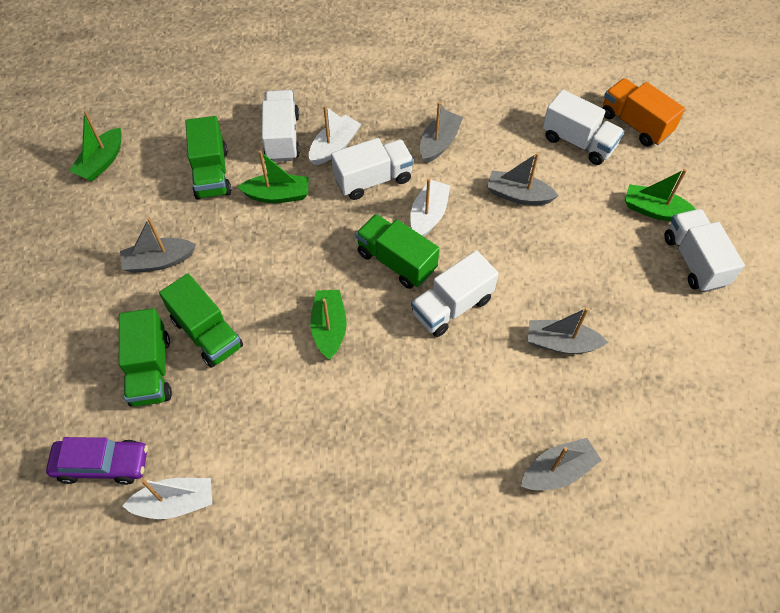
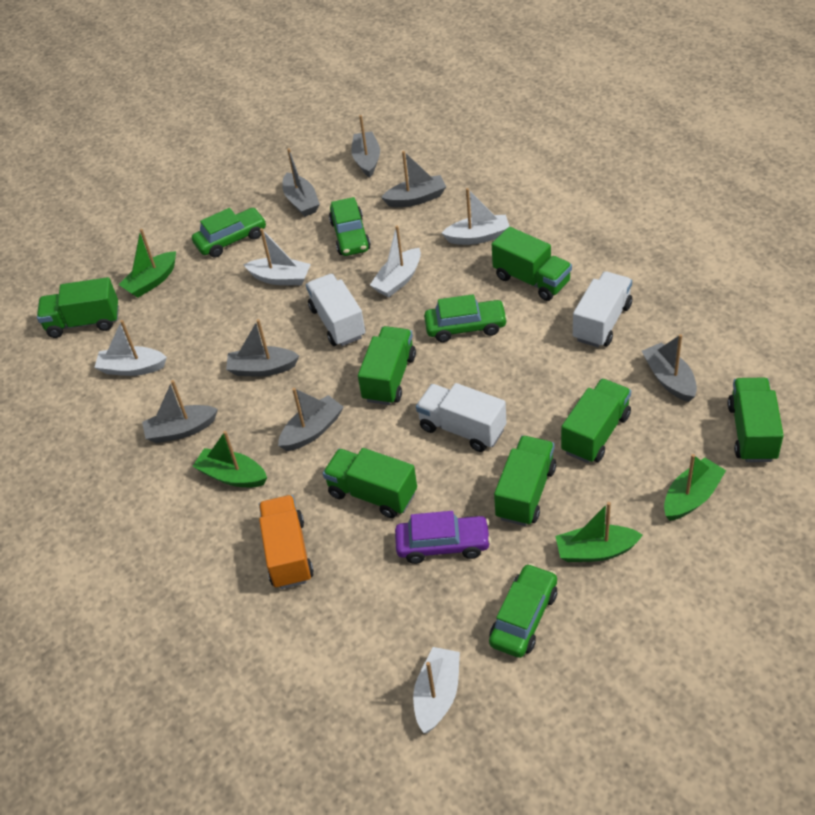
green car: none = 0 -> [192,208,266,258] [329,197,371,256] [424,294,508,342] [489,563,557,658] = 4
green truck: [119,308,172,407] [159,273,243,368] [186,116,231,199] [356,214,439,289] = 4 -> [37,277,119,338] [323,448,417,518] [358,326,416,405] [492,227,572,301] [494,436,556,526] [561,379,631,463] [728,378,784,462] = 7
grey boat: [120,218,196,273] [420,102,463,164] [487,153,559,205] [521,438,602,490] [528,307,608,354] = 5 -> [142,380,218,443] [226,319,299,377] [278,388,344,451] [282,148,320,217] [351,115,380,177] [381,151,446,207] [642,334,697,402] = 7
white boat: [123,478,212,519] [309,105,361,166] [410,178,450,237] = 3 -> [94,320,167,376] [244,228,311,285] [370,225,421,297] [413,647,460,733] [442,188,510,245] = 5
white truck: [262,90,300,162] [331,138,414,200] [411,250,499,337] [543,89,624,165] [664,209,745,292] = 5 -> [306,274,366,346] [416,383,507,452] [573,271,632,347] = 3

